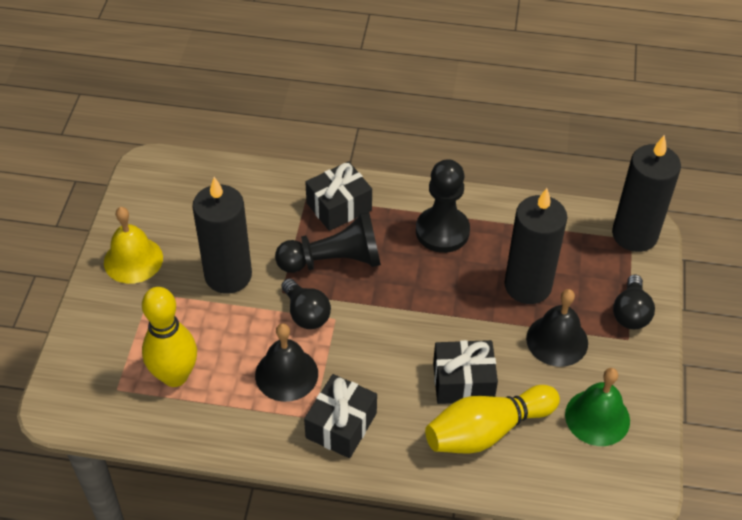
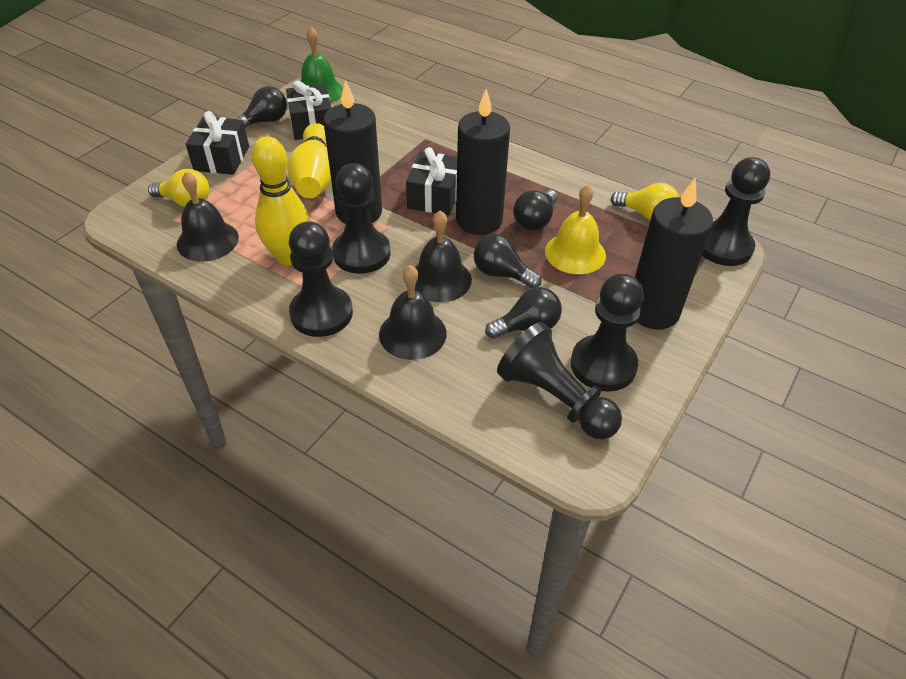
black bell: [255,323,318,402] [526,289,588,367] = 2 -> [177,171,239,262] [379,265,447,360] [415,210,472,302] = 3
black light bulb: [282,278,331,329] [613,275,655,329] = 2 -> [236,86,287,128] [474,234,541,288] [485,287,562,339] [513,190,557,230] = 4
black pawn: [275,211,381,273] [416,159,470,253] = 2 -> [289,221,353,337] [332,163,391,274] [497,322,622,440] [571,273,644,392] [702,157,770,266] = 5
yellow light bulb: none = 0 -> [148,169,209,207] [610,183,679,220] = 2

